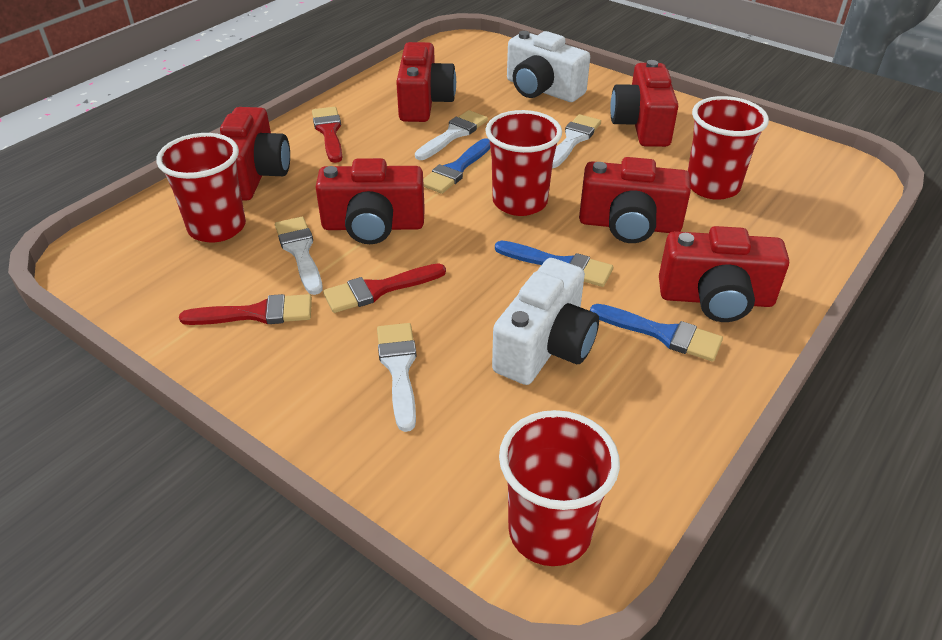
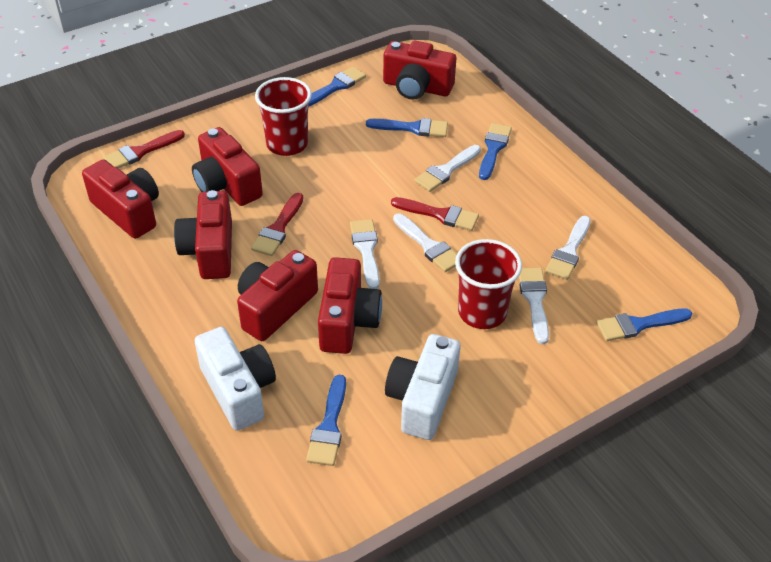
blue brush: [423,138,490,194] [495,241,613,287] [590,304,723,362] = 3 -> [306,375,346,466] [308,67,366,107] [366,118,448,137] [479,123,512,180] [596,309,692,341] = 5
red cup: [156,133,246,243] [485,110,562,216] [499,410,620,566] [688,96,769,200] = 4 -> [255,77,312,156] [455,239,522,329] = 2
white brush: [275,217,322,295] [377,323,416,432] [415,110,488,160] [552,114,601,168] = 4 -> [350,219,380,289] [393,214,457,272] [414,145,481,192] [519,268,549,344] [545,216,591,280] = 5

